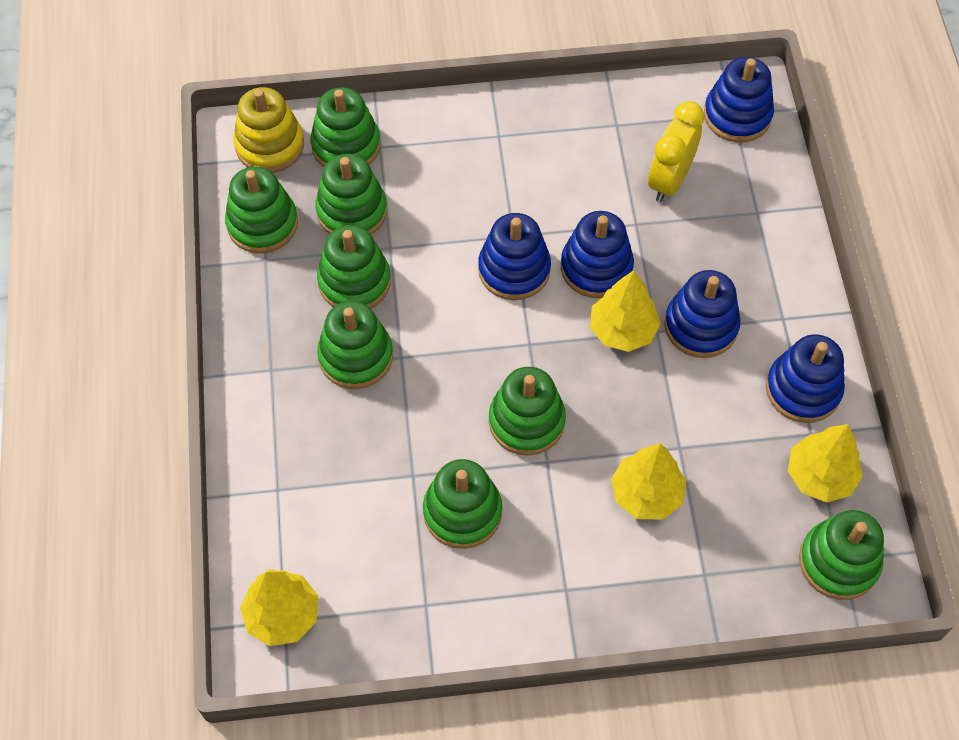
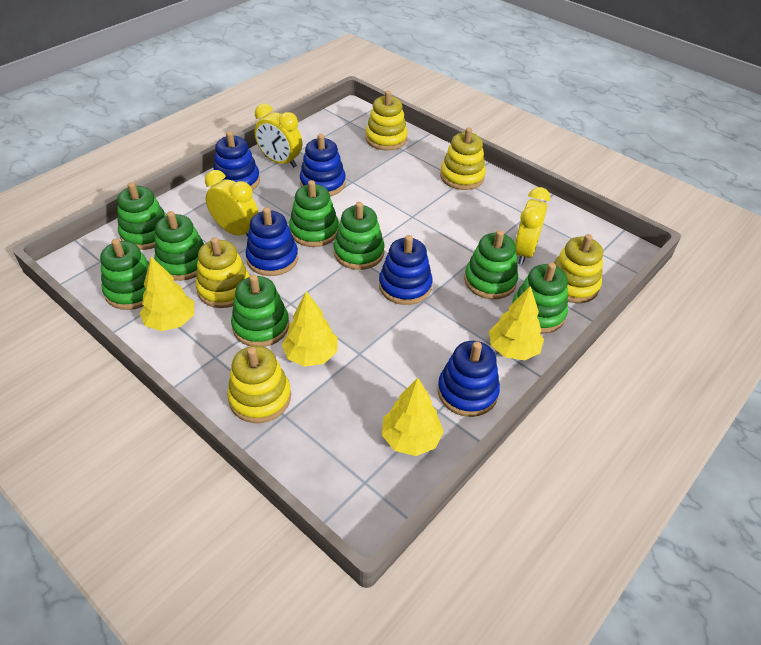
yellow clock: [648,101,704,202] = 1 -> [205,170,259,236] [254,104,302,167] [515,187,550,265] = 3
yellow stacking toy: [233,87,304,173] = 1 -> [195,237,250,308] [227,346,291,423] [365,91,408,151] [440,128,486,190] [554,234,603,303] = 5

